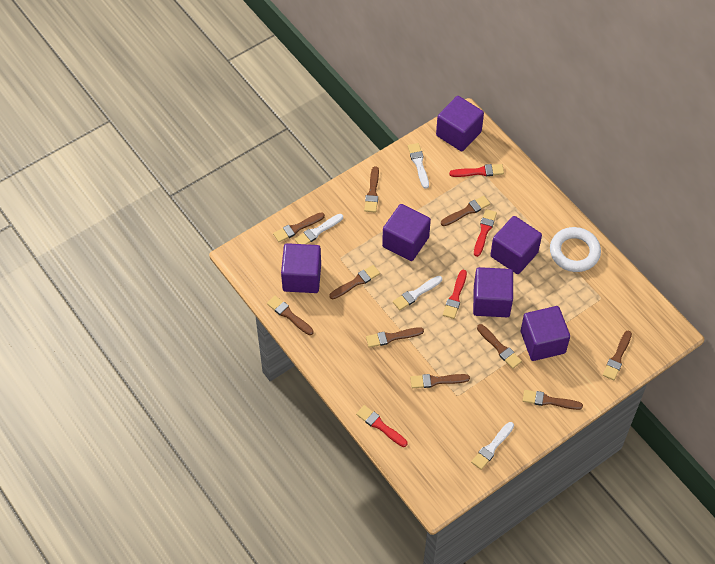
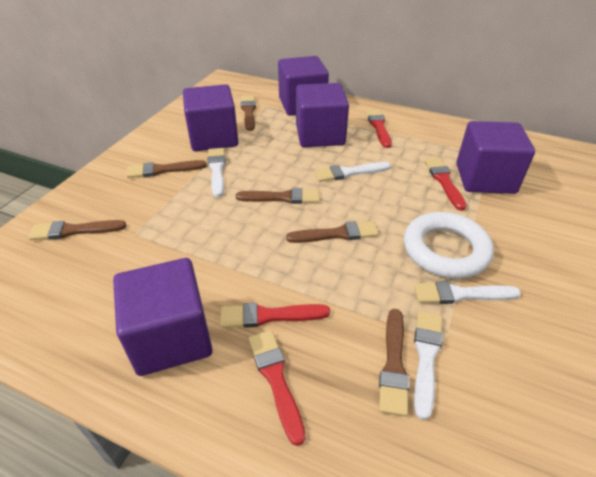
brown brush: [267,296,314,335] [273,212,325,242] [330,265,380,299] [364,166,379,213] [366,327,424,348] [410,374,470,388] [441,196,490,226] [477,324,522,369] [523,390,583,410] [603,331,632,380] = 10 -> [28,220,126,240] [126,160,207,178] [236,188,320,204] [241,95,256,131] [286,221,379,243] [379,309,409,416] = 6
purple cube: [281,243,321,293] [382,204,431,261] [436,96,484,152] [473,267,513,317] [490,216,542,274] [521,306,570,361] = 6 -> [113,258,213,376] [183,84,238,151] [278,56,329,116] [296,83,349,147] [456,121,535,194] = 5

